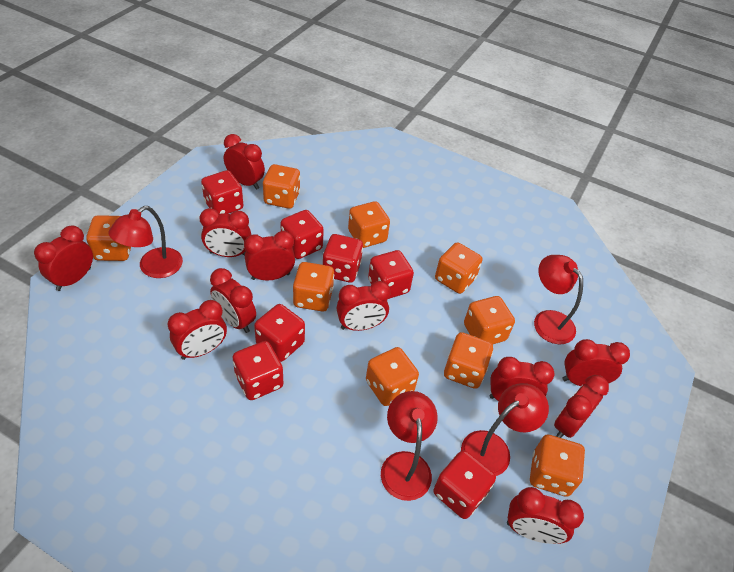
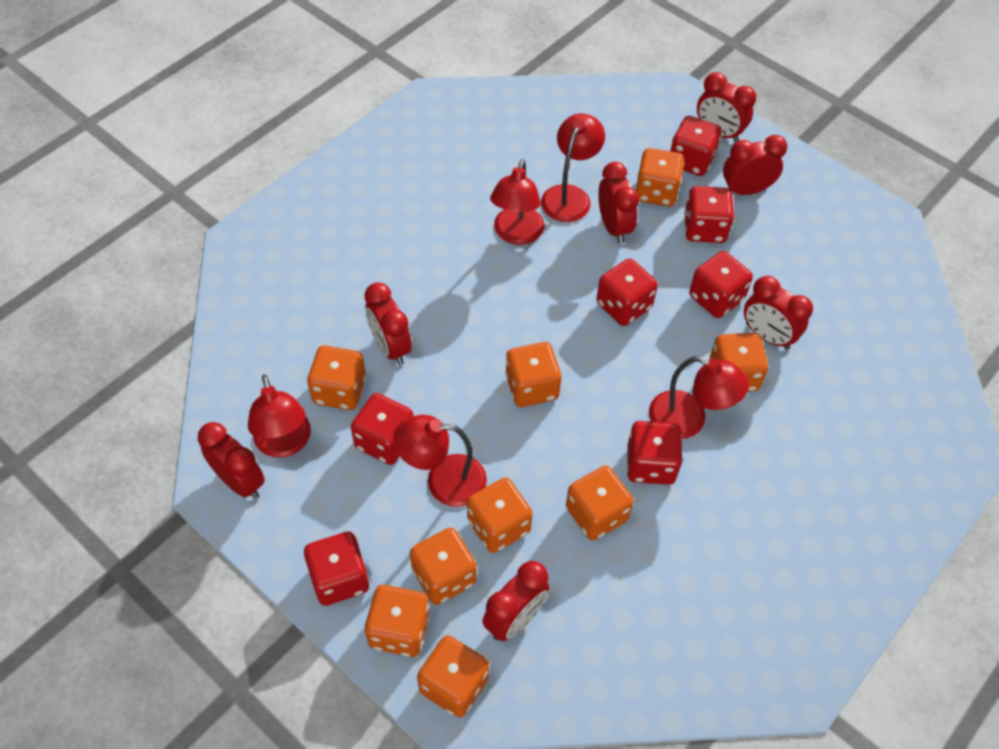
red clock: [34,225,93,291] [168,300,227,360] [200,208,251,257] [210,268,256,333] [224,134,265,190] [244,231,295,281] [337,281,391,331] [489,357,555,401] [507,487,584,544] [554,375,609,438] [562,339,630,386] = 11 -> [198,422,265,499] [364,283,412,365] [482,561,550,641] [598,162,639,244] [697,72,756,142] [723,135,787,195] [744,276,813,350] = 7
red lamp: [108,206,183,278] [381,391,438,501] [461,383,549,476] [534,255,583,344] = 4 -> [248,375,311,458] [393,415,487,507] [490,159,545,245] [541,114,605,222] [649,356,749,439] = 5

